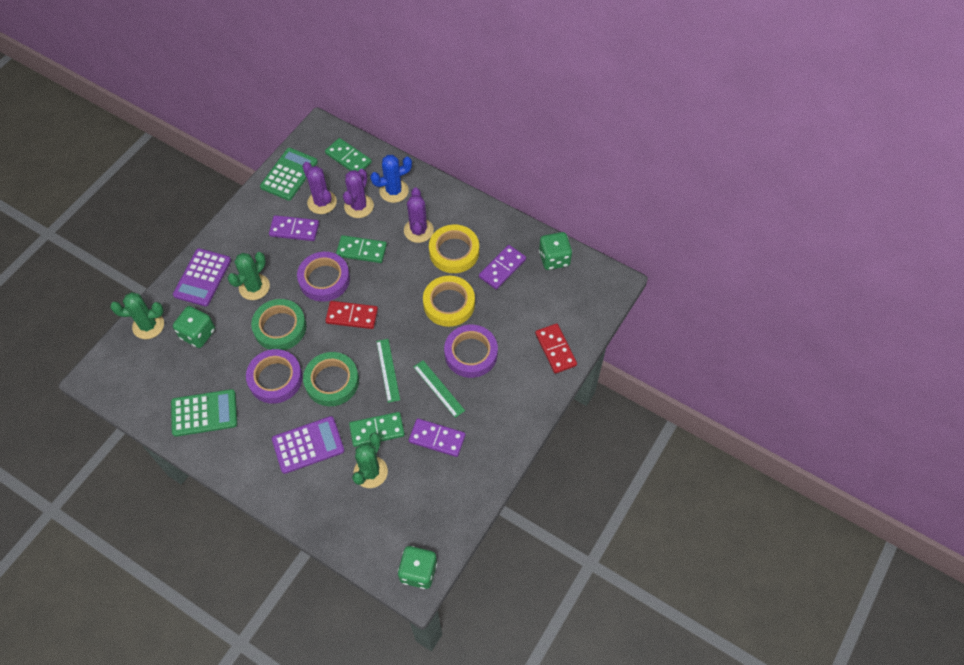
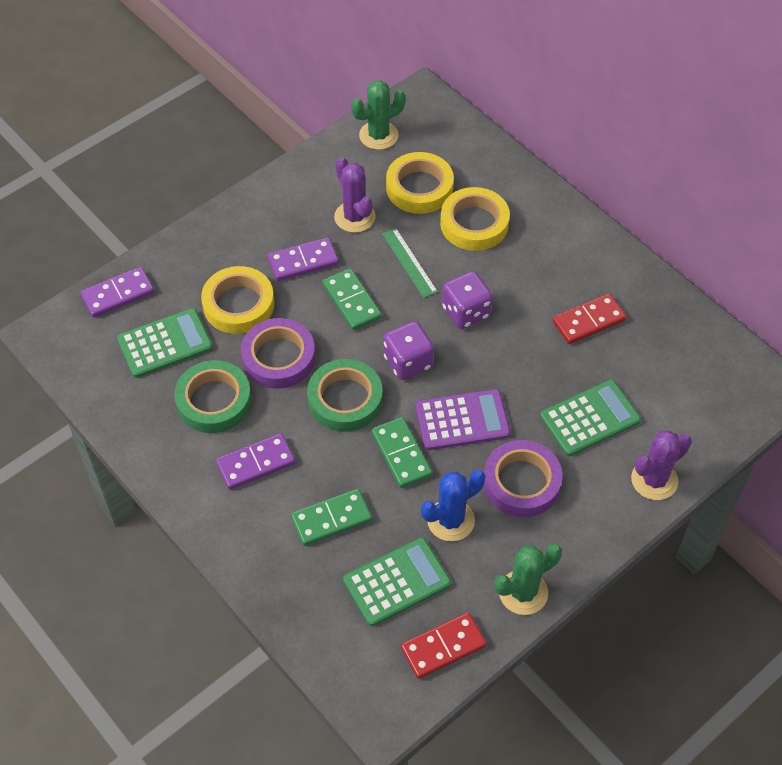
green cactus: [110,292,164,339] [227,252,270,300] [352,433,388,488] = 3 -> [351,80,406,150] [495,544,562,615] = 2
green calculator: [171,389,237,437] [260,148,318,201] = 2 -> [117,308,213,378] [343,537,451,626] [540,380,641,456] = 3
green dice: [173,306,215,348] [398,546,437,589] [539,232,572,270] = 3 -> none = 0
green ruler: [376,339,400,403] [414,360,465,418] = 2 -> [382,228,438,298] = 1
purple cactus: [303,162,337,214] [343,169,374,218] [404,188,434,243] = 3 -> [334,157,376,233] [631,430,692,500] = 2
purple calculator: [173,248,231,306] [272,416,345,474] = 2 -> [415,389,511,450] = 1
purple dice: none = 0 -> [383,321,434,380] [442,271,493,329] = 2
purple tape: [246,349,303,404] [297,252,350,302] [444,325,498,378] = 3 -> [241,318,315,389] [484,440,563,517] = 2
yellow tape: [423,276,475,327] [429,224,479,273] = 2 -> [201,266,274,334] [386,152,454,214] [440,187,510,251] = 3

